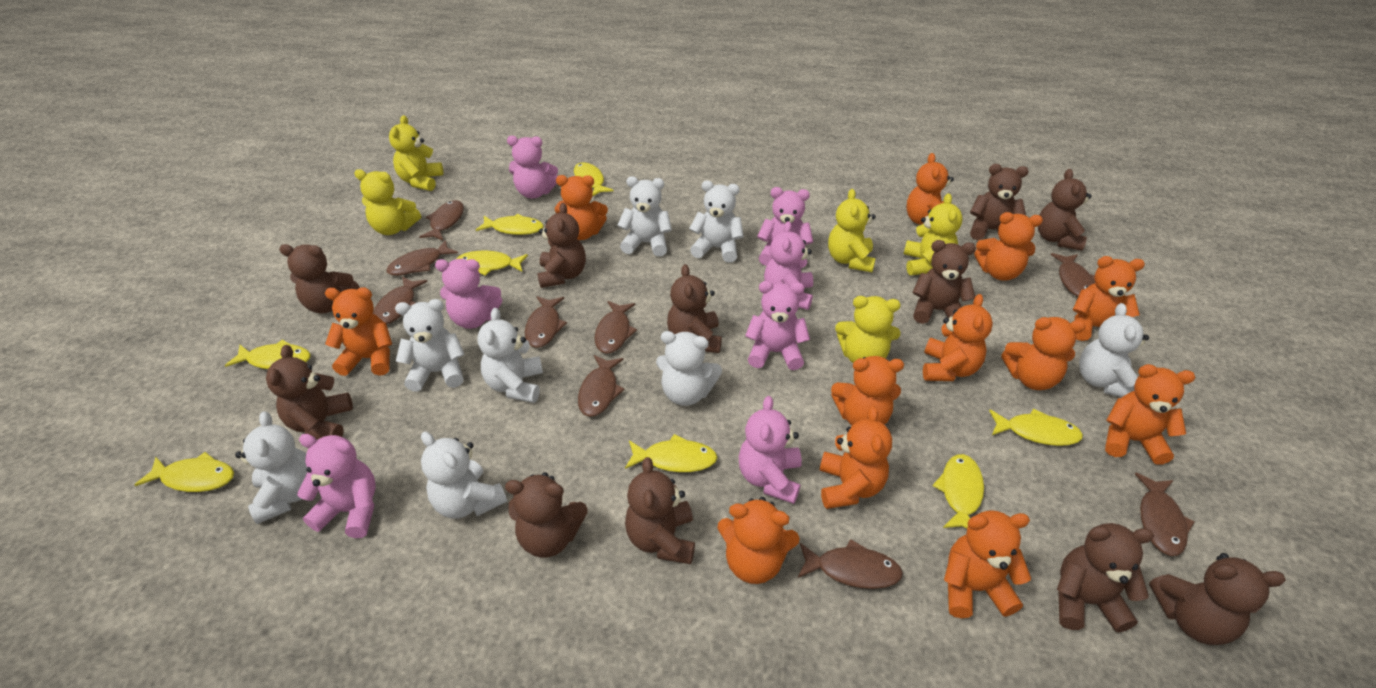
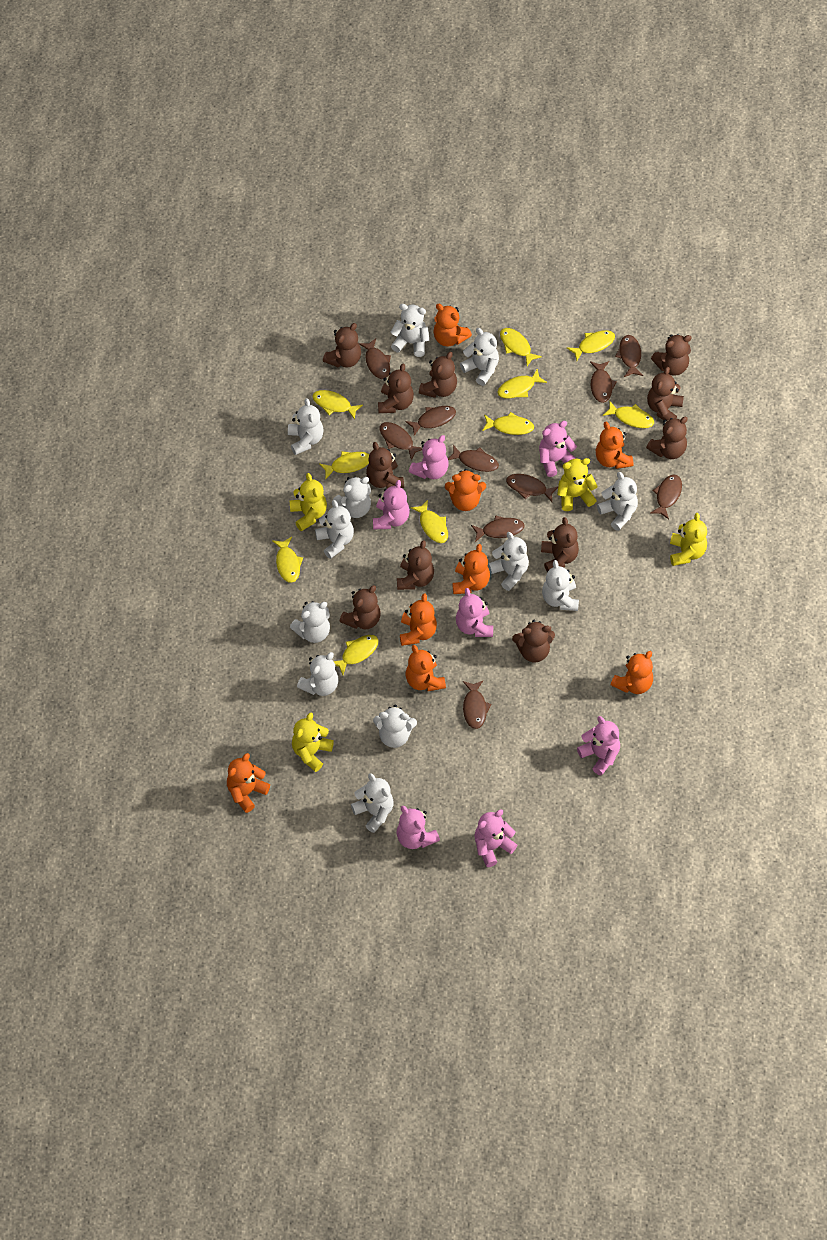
brown fish: [373,276,428,325] [386,240,458,276] [419,200,464,240] [525,296,567,348] [578,355,625,417] [595,301,637,354] [798,539,903,589] [1051,253,1095,297] [1135,472,1195,556] = 9 -> [358,338,391,379] [380,422,422,460] [405,406,456,436] [448,445,499,472] [463,681,492,729] [471,515,525,542] [506,474,558,502] [590,361,617,403] [615,335,643,377] [650,475,682,519] = 10
orange teddy bear: [325,287,392,376] [555,175,608,240] [717,497,800,584] [819,406,892,509] [831,356,904,425] [907,153,954,225] [923,294,993,381] [944,510,1031,618] [974,212,1043,281] [1001,317,1086,390] [1073,256,1145,341] [1105,364,1195,465] = 12 -> [227,753,270,813] [400,593,437,646] [406,645,446,691] [433,304,472,347] [445,469,486,511] [453,544,490,594] [596,422,633,469] [611,651,653,694] = 8
white teddy bear: [235,411,307,524] [395,299,465,392] [421,431,507,519] [478,308,543,403] [617,176,672,256] [656,331,722,406] [689,181,744,263] [1079,303,1149,397] = 8 -> [288,398,323,455] [290,601,330,643] [297,652,338,696] [315,500,354,559] [332,476,371,518] [351,773,394,833] [373,705,417,748] [390,304,430,357] [460,328,499,386] [488,532,529,591] [542,560,579,611] [597,472,638,531] = 12
yellow fish: [134,452,234,492] [225,340,311,369] [457,251,528,276] [476,214,544,235] [574,162,613,197] [625,434,718,472] [933,454,984,529] [989,408,1083,446] = 8 -> [272,537,303,583] [312,390,363,420] [319,451,369,480] [333,635,378,675] [411,500,448,543] [482,412,534,435] [497,369,547,398] [500,328,542,366] [567,330,615,361] [603,401,654,428] = 10
yellow teddy bear: [354,169,421,235] [389,115,443,191] [828,189,876,272] [835,296,901,363] [904,193,962,275] = 5 -> [290,473,327,531] [292,713,334,772] [557,458,598,511] [670,513,707,566] = 4

